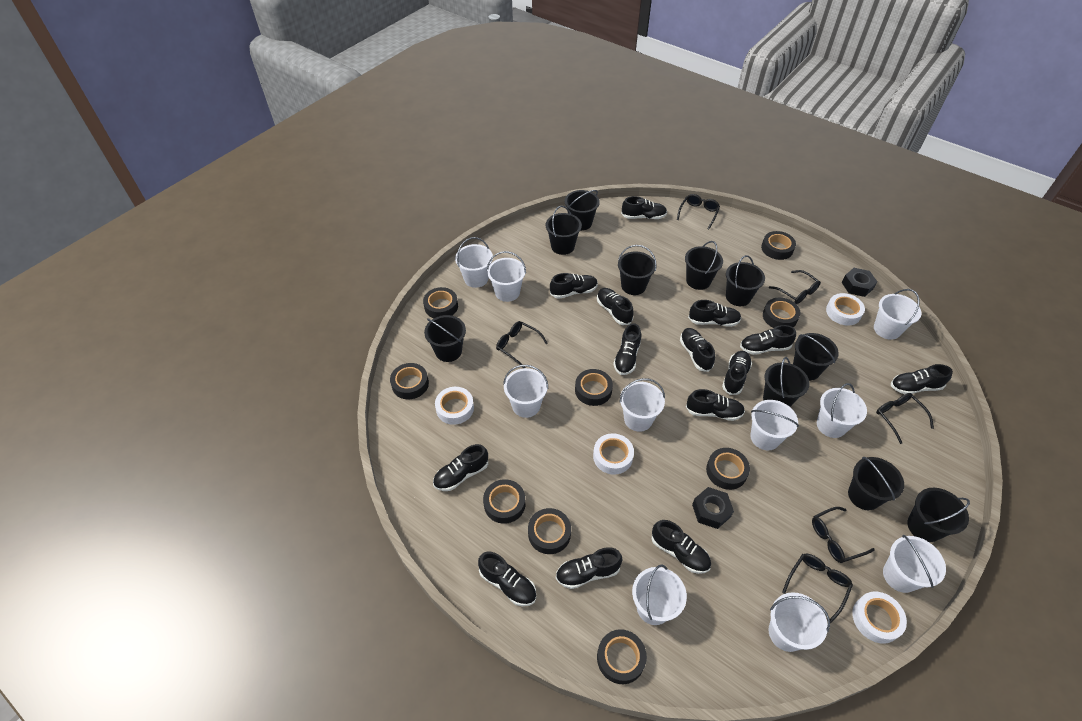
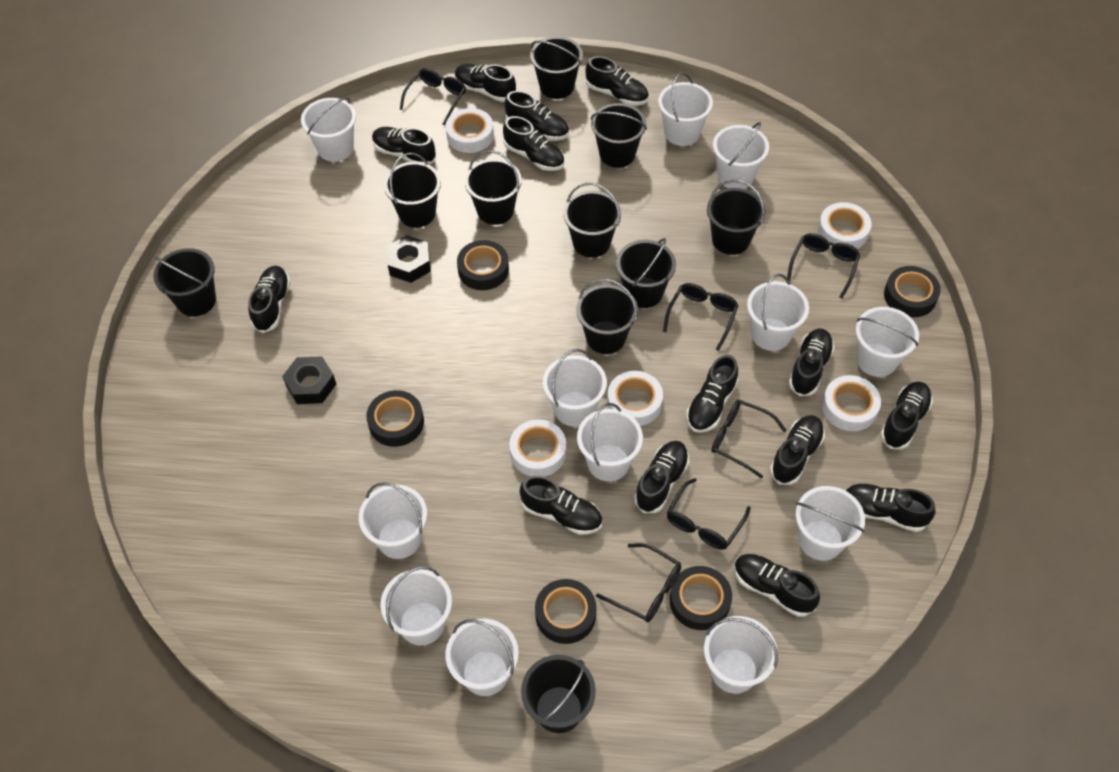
black tape: [390,363,429,399] [423,287,458,318] [483,479,525,524] [528,508,571,554] [575,369,613,406] [597,629,647,684] [706,448,750,490] [761,231,796,260] [763,297,800,328] = 9 -> [366,390,424,447] [457,240,509,290] [535,579,597,644] [670,566,732,630] [884,266,941,317] = 5
white bucket: [455,237,493,288] [487,251,526,302] [503,365,548,418] [619,378,665,432] [632,564,687,625] [750,400,799,450] [769,592,830,652] [817,383,867,438] [874,289,921,340] [883,535,946,593] = 10 -> [301,97,356,162] [359,482,427,559] [381,566,452,645] [445,618,519,696] [543,349,607,427] [577,403,643,482] [658,72,713,146] [704,616,778,694] [713,122,769,189] [747,274,809,351] [796,486,865,561] [856,307,919,377] = 12
white tape: [435,387,474,425] [593,433,634,475] [826,293,865,326] [852,592,907,644] = 4 -> [446,108,494,153] [509,419,566,477] [607,371,663,426] [818,202,872,249] [822,375,881,431] = 5

